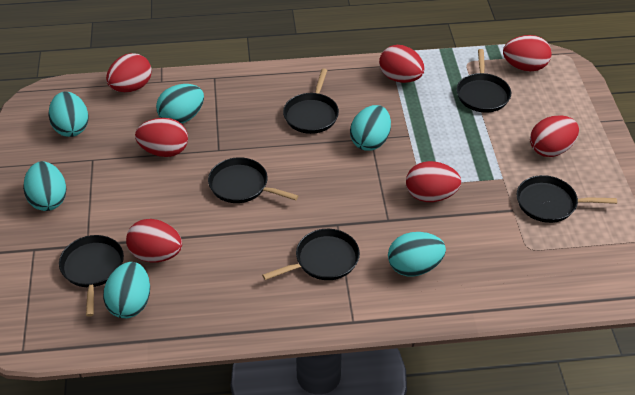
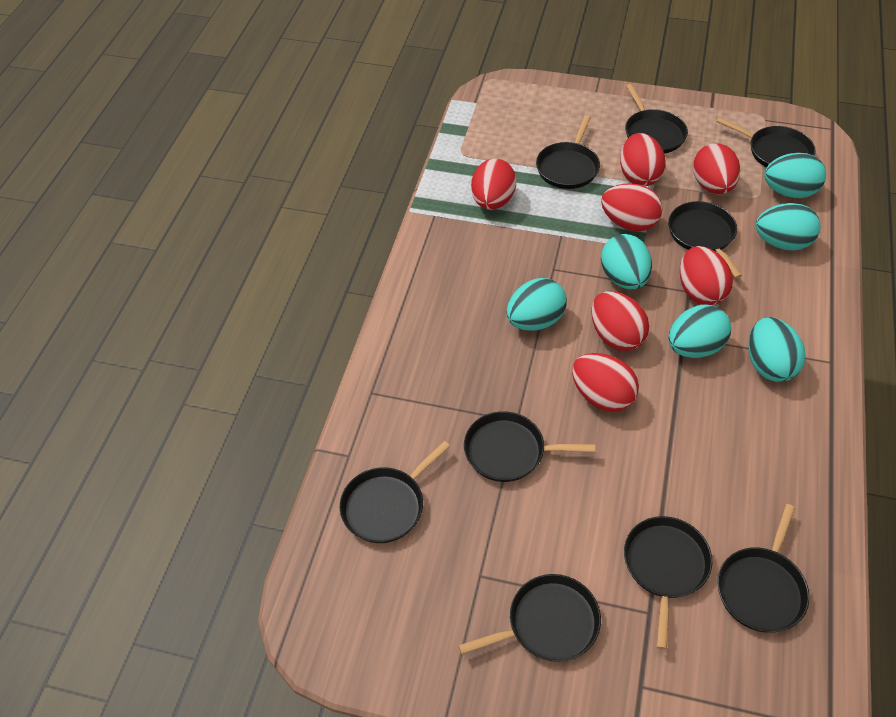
black pan: [59,235,124,317] [208,157,299,203] [262,229,360,280] [283,68,339,134] [457,49,511,112] [516,175,617,223] = 6 -> [340,441,450,543] [458,574,601,662] [464,411,595,482] [536,115,600,189] [624,516,713,650] [625,84,688,153] [668,201,742,278] [716,117,816,167] [718,504,809,633] = 9

